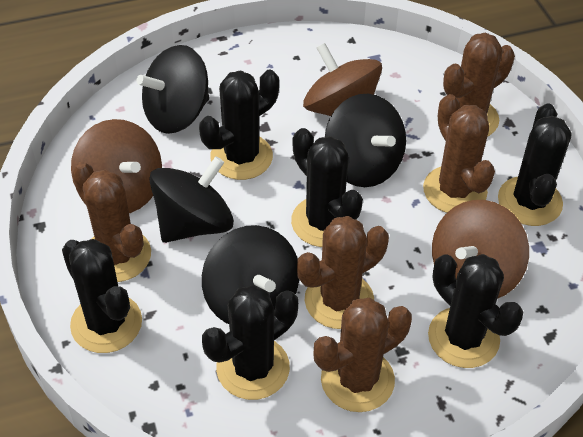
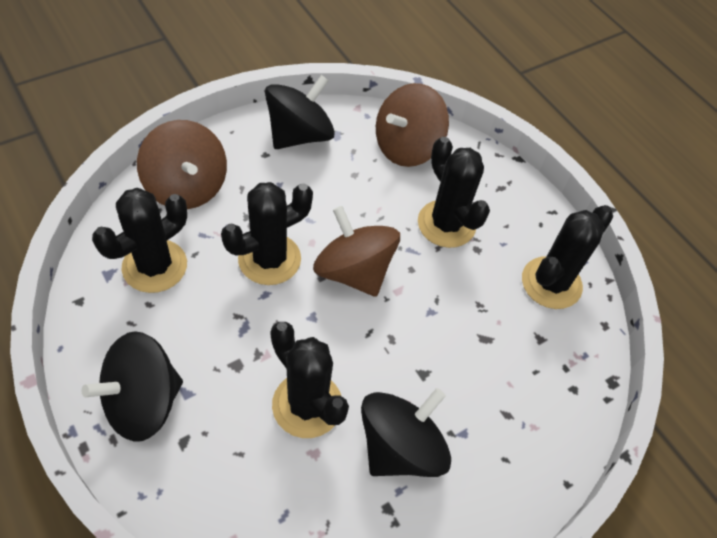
black cactus: [62,239,142,353] [199,69,279,180] [202,285,298,400] [291,128,363,247] [428,254,523,368] [498,103,571,226] = 6 -> [92,188,187,293] [221,182,313,285] [270,322,349,438] [418,137,490,248] [522,205,613,309] = 5
black spinning top: [136,45,209,134] [150,156,234,243] [202,225,299,324] [325,94,406,187] = 4 -> [82,331,183,442] [265,75,335,149] [361,388,451,477] = 3
brown cactus: [72,162,151,282] [297,216,389,329] [313,298,412,412] [423,94,495,213] [443,33,515,137] = 5 -> none = 0

